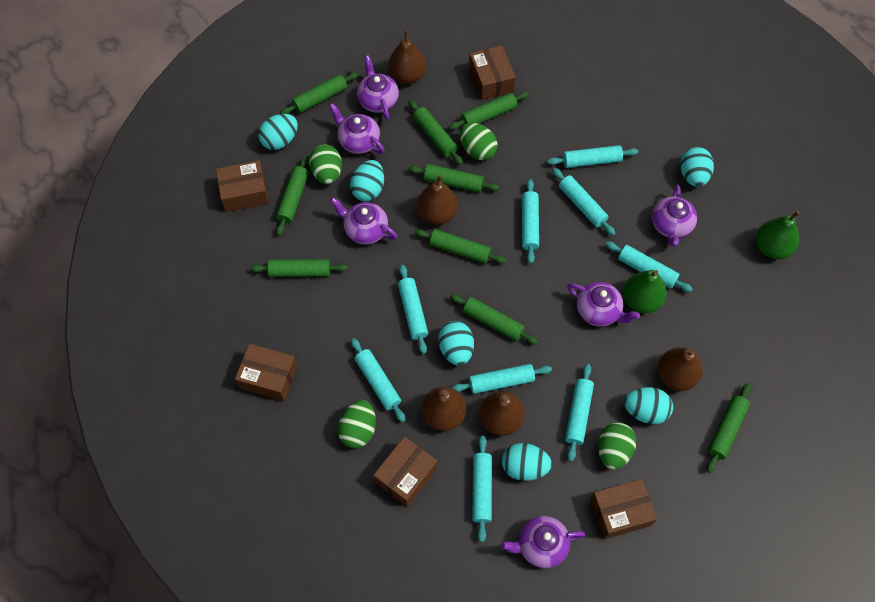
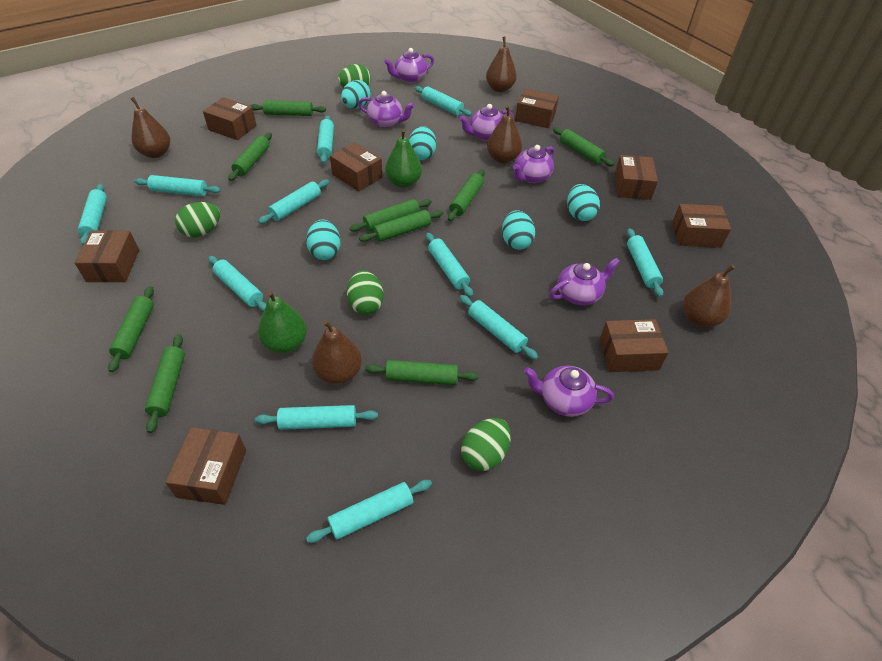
brown box: [216,160,269,212] [235,344,298,401] [373,436,437,507] [469,45,516,100] [590,479,657,539] = 5 -> [75,230,139,282] [165,427,246,505] [203,97,257,140] [330,142,383,191] [515,89,559,128] [600,319,669,372] [615,155,658,200] [672,204,731,248] = 8
turquoise egg: [258,114,298,150] [350,160,384,201] [438,321,474,366] [502,443,552,481] [624,387,673,424] [680,147,714,187] = 6 -> [306,219,341,260] [341,80,371,109] [409,126,436,160] [502,210,535,250] [567,184,600,221] = 5
turquoise rolling pin: [351,338,405,422] [398,265,428,354] [452,364,552,394] [472,435,492,542] [522,179,539,264] [547,145,639,168] [552,168,616,236] [565,364,594,461] [605,241,693,292] = 9 -> [78,184,107,245] [134,175,221,196] [208,256,266,311] [255,405,378,430] [258,179,329,224] [306,480,432,543] [317,116,334,163] [415,86,472,116] [426,233,473,297] [460,295,538,360] [627,228,664,297] = 11

